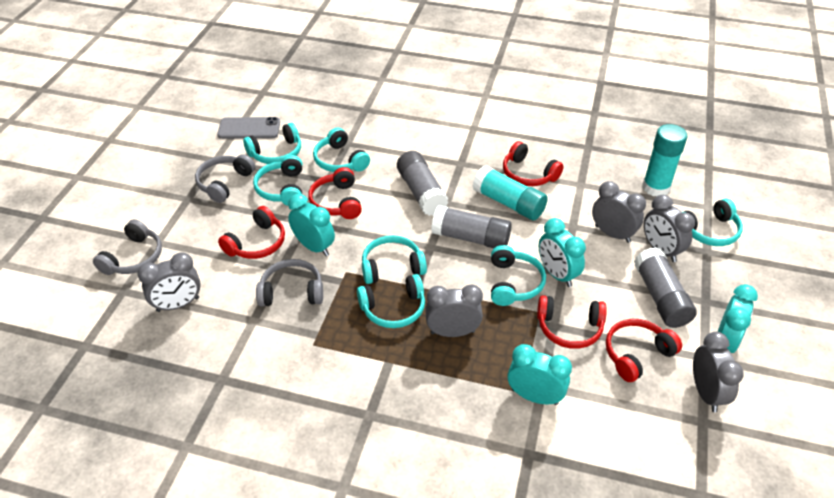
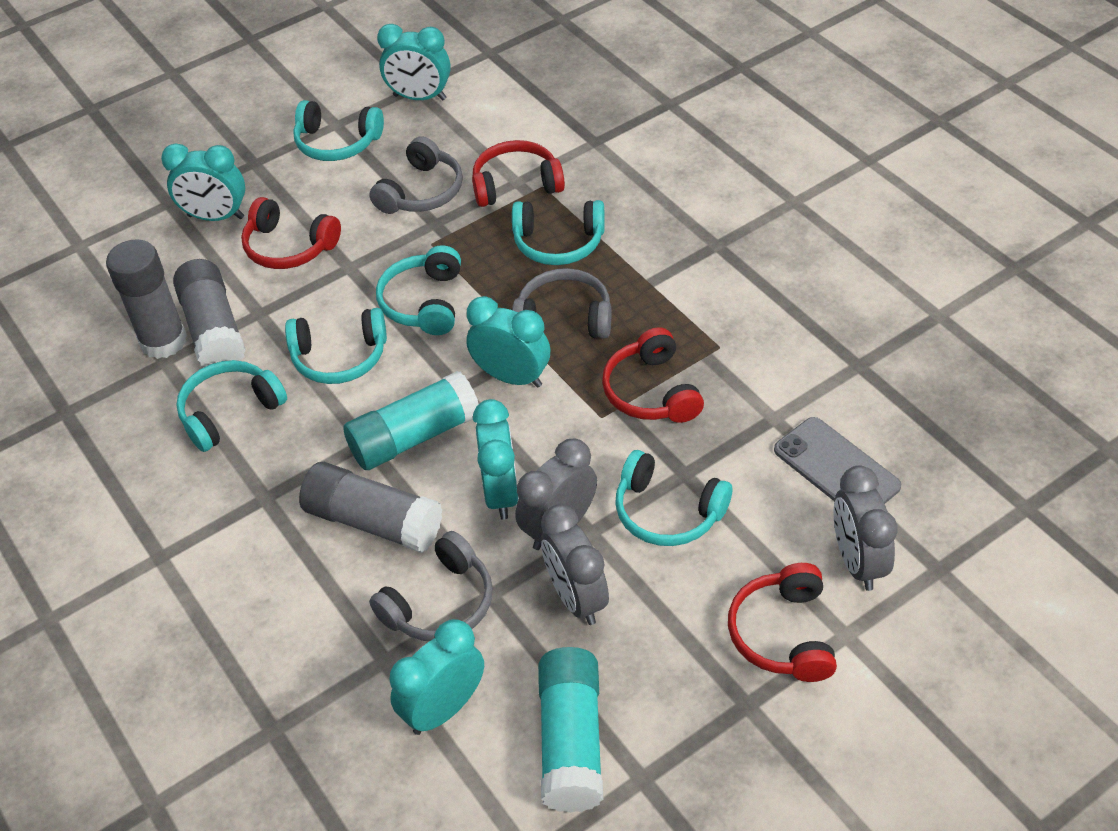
grey clock: [137,252,201,312] [425,285,483,337] [592,181,646,243] [644,195,695,262] [693,332,744,412] = 5 -> [515,439,597,550] [541,504,609,625] [833,466,898,591] = 3
red headphones: [218,206,285,259] [308,167,362,219] [503,141,564,186] [537,295,607,349] [606,319,682,382] = 5 -> [241,197,341,269] [472,140,565,207] [602,327,704,423] [728,563,837,682] = 4
turquoise clock: [288,194,335,256] [507,344,572,405] [539,218,586,287] [718,284,758,353] = 4 -> [161,143,245,221] [377,24,451,101] [389,619,484,735] [466,296,550,388] [473,399,518,520] = 5
turquoise headphones: [243,123,301,164] [253,155,302,206] [313,128,370,172] [357,274,425,328] [362,235,427,284] [491,245,546,306] [682,199,743,246] = 7 -> [176,360,287,452] [285,308,387,384] [293,100,384,161] [376,245,461,335] [512,200,605,265] [615,450,732,546] = 6

